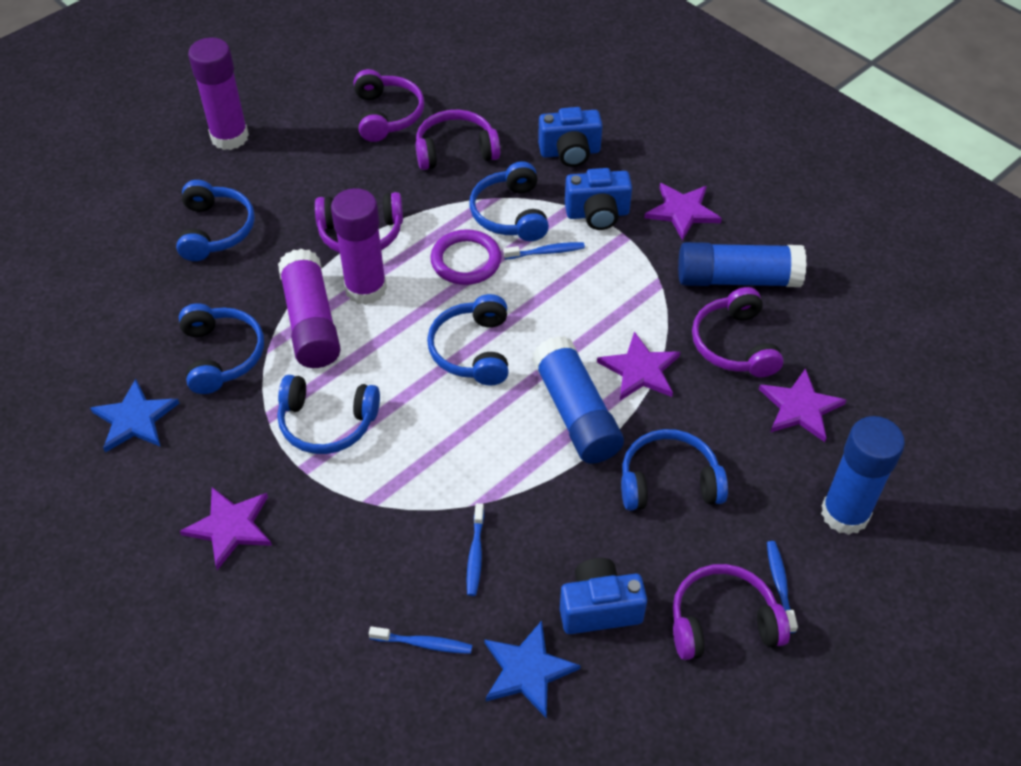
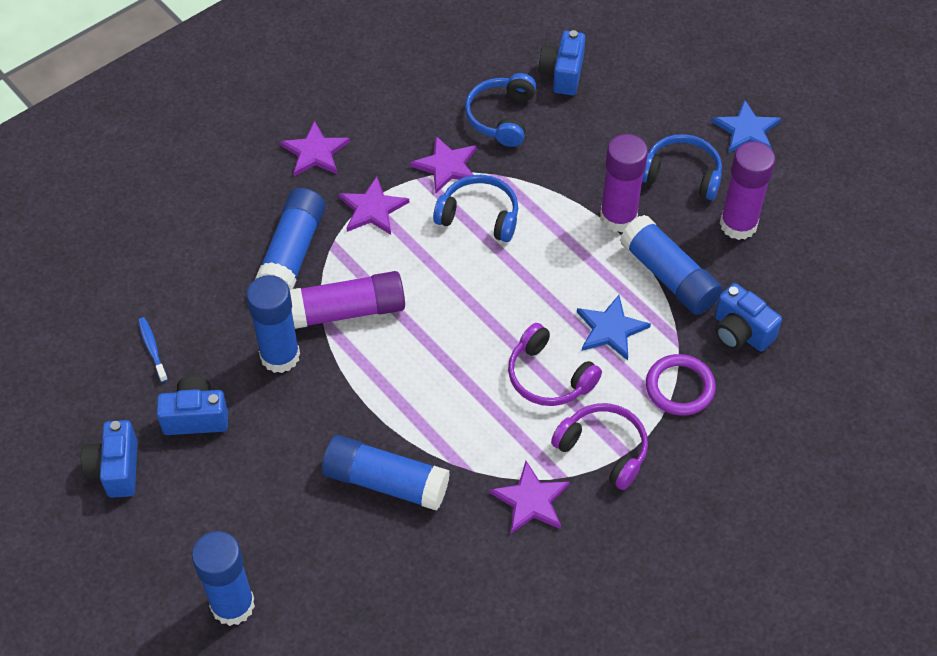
blue camera: [538,107,603,167] [560,558,647,634] [565,168,632,230] = 3 -> [81,420,138,498] [156,376,228,435] [538,30,586,95] [715,283,782,352] = 4
blue glue stick: [532,336,624,464] [678,242,807,287] [821,416,905,535] = 3 -> [192,531,255,626] [246,275,300,373] [255,188,325,289] [322,435,450,510] [619,215,723,315] = 5
blue headphones: [176,180,255,261] [179,303,264,394] [277,375,380,454] [427,294,508,386] [470,162,549,241] [621,429,728,511] = 6 -> [433,175,518,242] [465,73,536,147] [642,134,722,200] = 3
blue toothbrush: [369,626,472,654] [467,503,484,596] [503,242,585,259] [767,541,798,633] = 4 -> [138,317,168,382] = 1
purple headphones: [315,192,403,253] [354,69,424,142] [415,110,500,170] [673,564,790,660] [692,287,783,377] = 5 -> [508,323,602,406] [551,403,648,490] = 2

